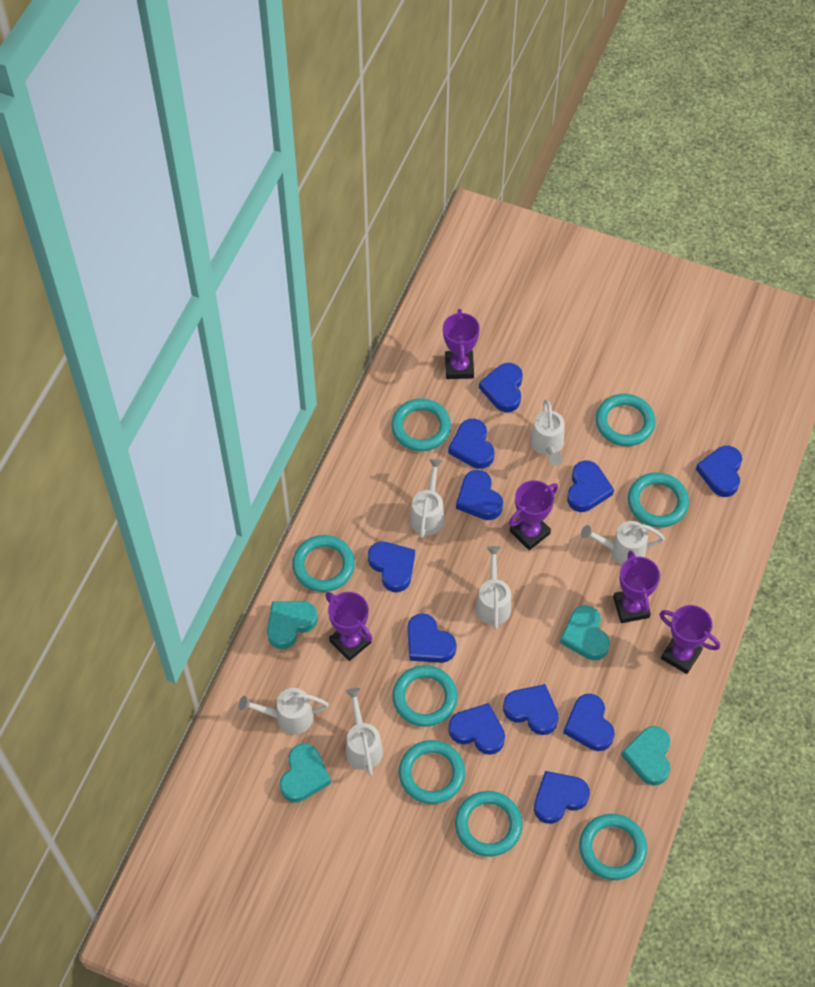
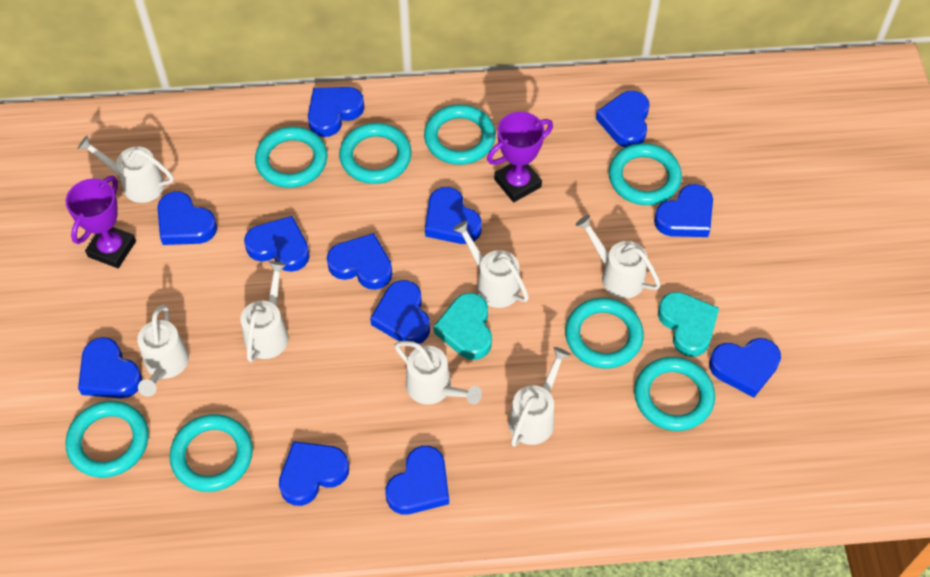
blue heart: [368,542,415,592] [408,613,456,663] [448,419,494,469] [448,703,505,755] [456,470,503,520] [479,363,523,412] [503,684,559,735] [534,771,590,824] [563,694,615,751] [567,460,614,512] [696,446,742,497] = 11 -> [78,337,142,399] [157,191,217,245] [244,216,310,272] [279,441,349,506] [308,87,364,137] [327,233,392,290] [370,280,430,344] [386,446,449,514] [425,187,481,244] [596,91,650,147] [654,184,713,237] [709,338,781,398] = 12
purple trophy: [326,592,372,661] [443,309,480,379] [509,480,558,550] [613,551,660,623] [659,605,720,674] = 5 -> [66,176,136,268] [487,112,553,202] = 2
turquoise heart: [267,601,318,649] [280,743,331,802] [560,605,610,660] [621,726,670,786] = 4 -> [433,293,492,360] [658,292,719,357] = 2
white watering can: [239,688,329,734] [346,688,383,776] [410,459,444,538] [476,546,511,630] [530,399,565,465] [581,521,665,565] = 6 -> [77,136,174,203] [137,305,189,397] [241,261,289,362] [394,341,482,405] [453,220,529,308] [508,347,571,447] [576,215,661,299] = 7

